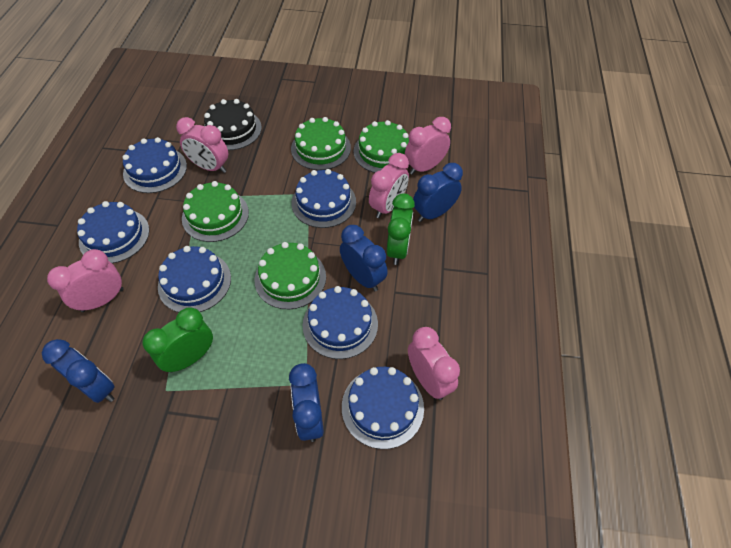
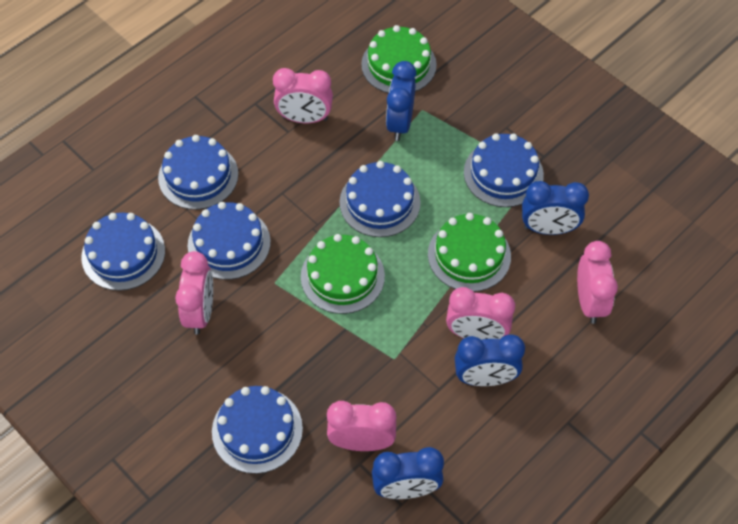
black cake: [204,99,262,150] = 1 -> none = 0
green cake: [182,181,249,242] [255,242,326,309] [291,117,351,170] [353,120,409,173] = 4 -> [301,234,385,314] [361,25,437,93] [428,213,511,292] = 3
green clock: [142,307,213,373] [387,193,415,265] = 2 -> none = 0

